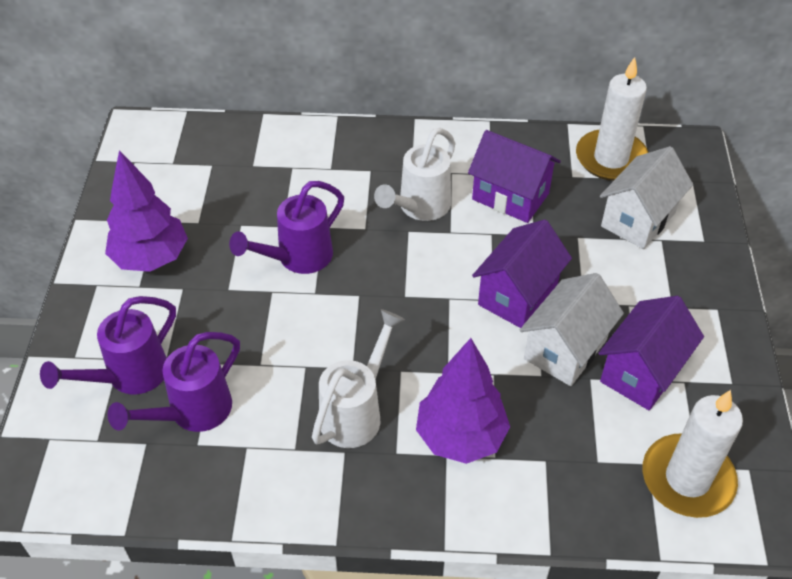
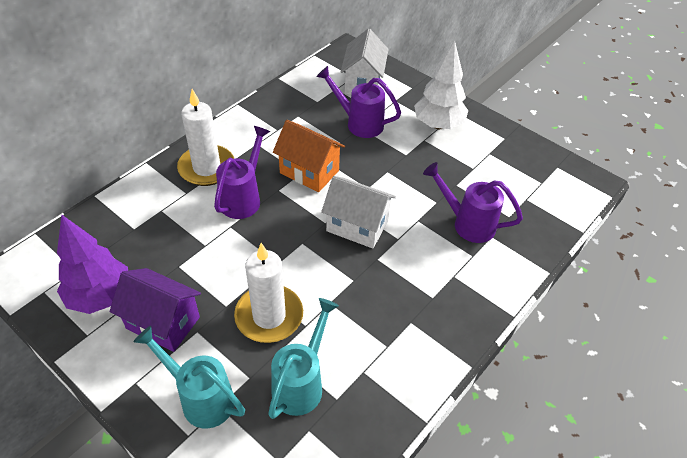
orange house: none = 0 -> [273,120,345,192] = 1
purple house: [468,130,561,223] [472,219,572,328] [598,296,704,411] = 3 -> [110,268,201,352] = 1
purple tree: [105,150,188,272] [416,338,510,464] = 2 -> [57,215,128,314] = 1
turquoise watering can: none = 0 -> [134,326,245,429] [268,298,339,419] = 2
white tree: none = 0 -> [414,40,468,129] = 1
white watering can: [312,309,405,448] [374,128,456,221] = 2 -> none = 0

